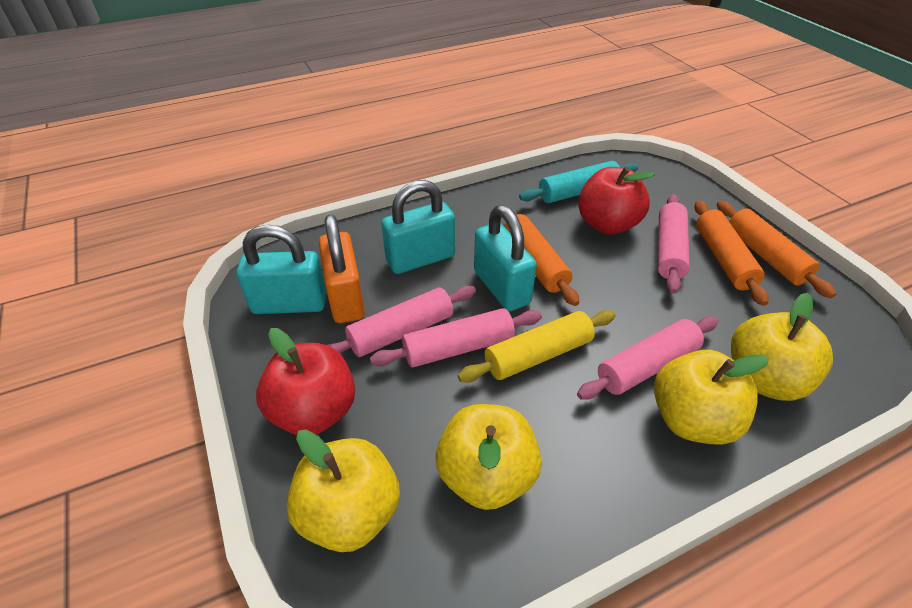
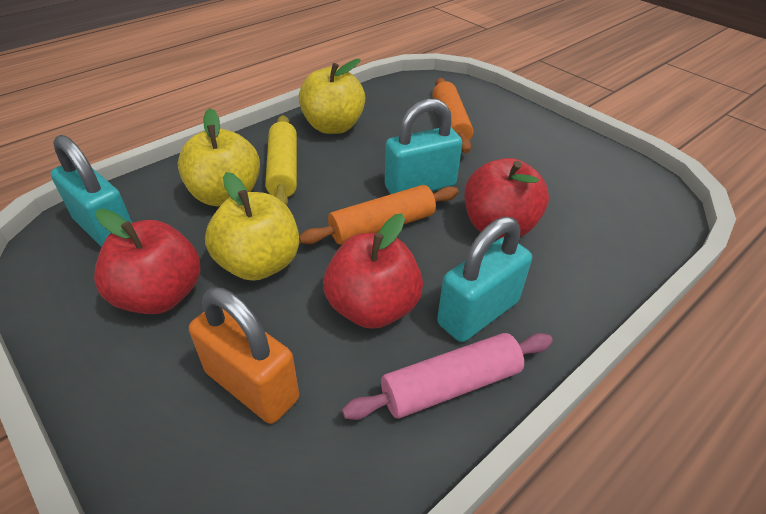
orange rolling pin: [504,208,579,306] [694,200,769,306] [717,201,836,298] = 3 -> [299,185,459,245] [432,78,473,153] = 2
pink rolling pin: [328,286,476,357] [370,308,542,367] [577,316,718,400] [658,194,690,293] = 4 -> [342,333,553,420] = 1
red apple: [256,328,355,435] [578,166,655,235] = 2 -> [94,209,201,314] [323,213,423,329] [464,158,549,239] = 3
turquoise rolling pin: [519,161,638,203] = 1 -> none = 0
yellow apple: [287,430,400,552] [436,404,542,510] [654,350,769,445] [731,293,833,401] = 4 -> [178,108,260,206] [205,172,299,281] [299,59,365,134] = 3

